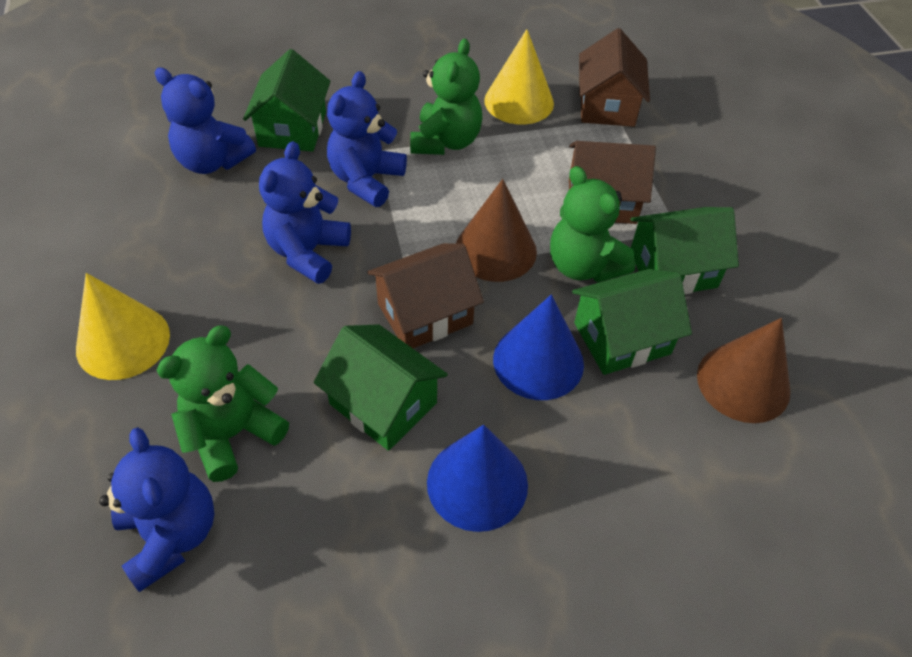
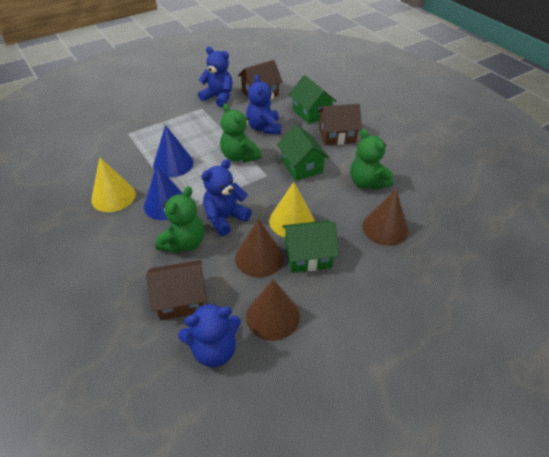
brown cone: [456,179,537,282] [697,318,791,423] = 2 -> [235,219,284,278] [246,279,300,341] [362,189,409,246] = 3
green house: [243,49,330,152] [314,324,448,451] [572,269,692,375] [631,207,739,294] = 4 -> [277,125,329,181] [282,221,339,273] [289,75,337,124] = 3

